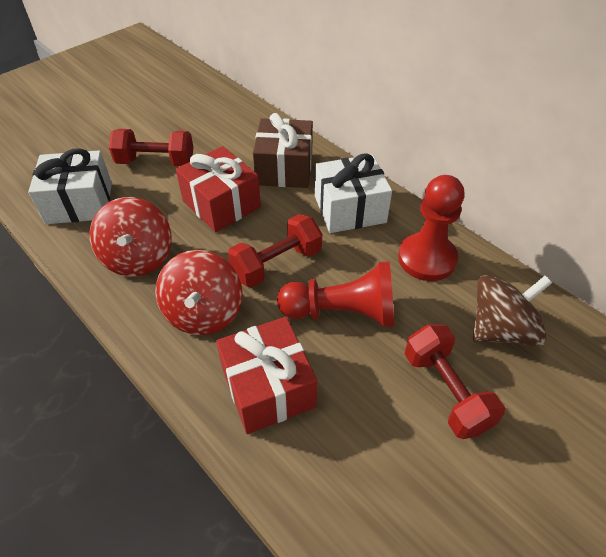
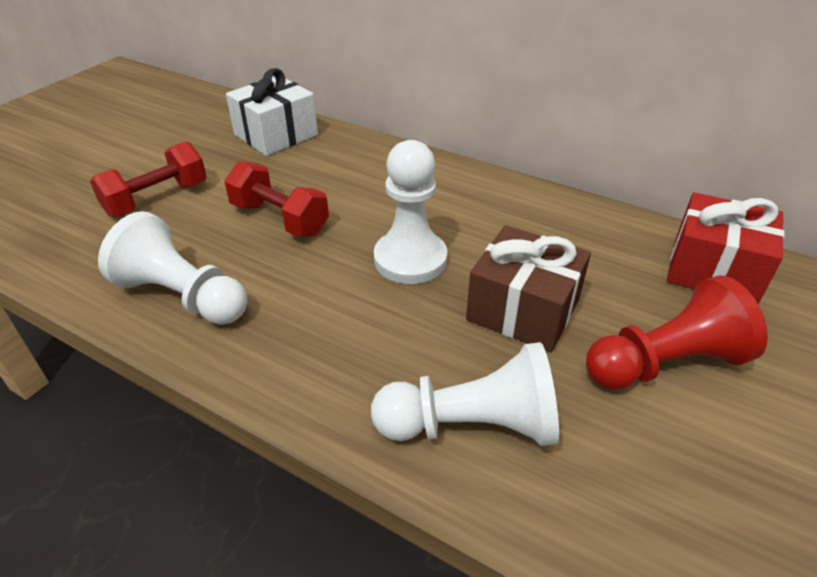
brown spinning top: [473,275,552,346] = 1 -> none = 0
red dumbbell: [109,129,193,166] [228,214,322,288] [405,324,505,439] = 3 -> [90,141,207,217] [224,161,329,237] = 2
red gift: [176,146,261,232] [216,317,318,434] = 2 -> [667,192,785,304] = 1
red pawn: [277,261,394,327] [398,175,465,281] = 2 -> [586,275,768,390] = 1
red spinning top: [90,197,171,276] [155,250,243,335] = 2 -> none = 0
white gift: [28,148,112,224] [315,153,392,233] = 2 -> [226,68,318,156] = 1
white pawn: none = 0 -> [98,211,247,325] [371,342,559,446] [374,140,447,284] = 3

